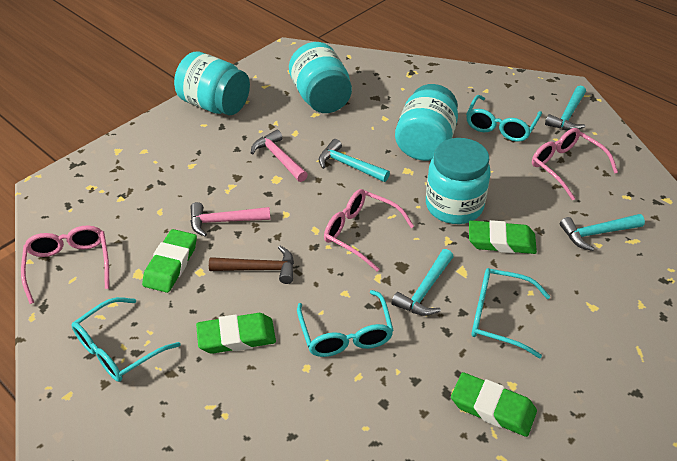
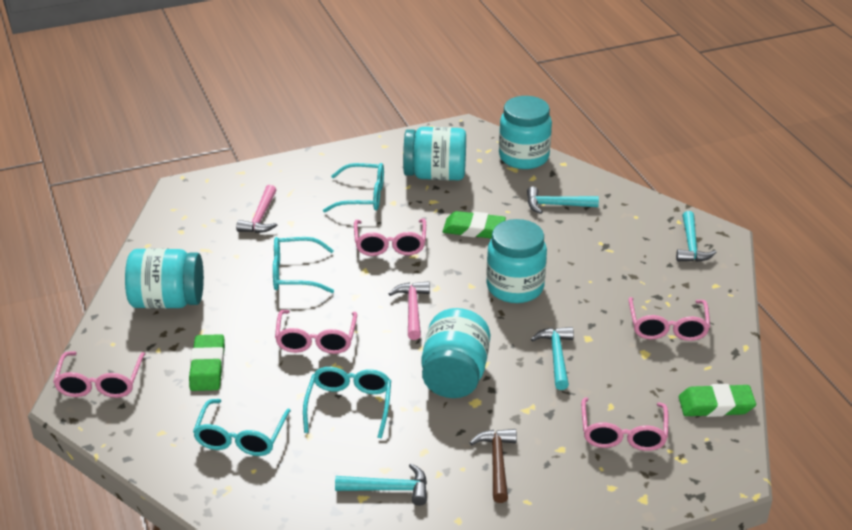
green eraser: [142,229,197,293] [196,313,276,354] [451,372,537,437] [469,220,537,254] = 4 -> [189,334,225,391] [443,211,506,239] [679,384,756,417] = 3
pink glasses: [21,225,109,304] [324,189,414,272] [532,128,618,200] = 3 -> [53,351,145,398] [275,310,357,354] [354,218,426,256] [581,397,668,451] [628,297,710,341] = 5
turquoise jar: [174,52,250,115] [289,42,352,113] [395,84,458,161] [426,138,491,224] = 4 -> [125,248,204,309] [403,127,466,180] [421,308,490,398] [486,219,547,303] [499,96,552,169] = 5

